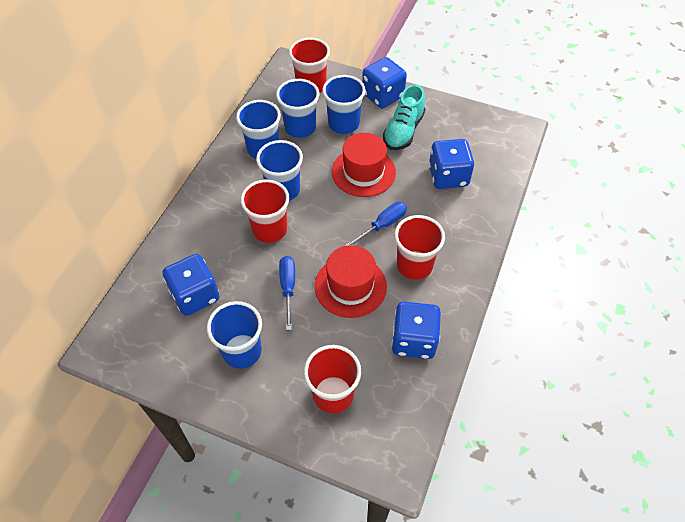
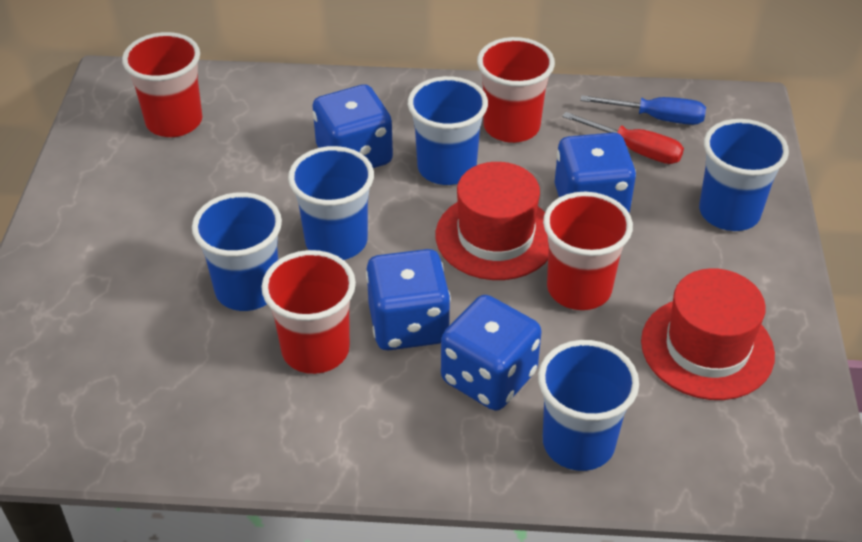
blue screwdriver: [279,256,295,330] [345,202,407,246] = 2 -> [580,95,706,125] = 1
red screwdriver: none = 0 -> [562,112,684,164] = 1
turquoise shoe: [383,85,425,150] = 1 -> none = 0

